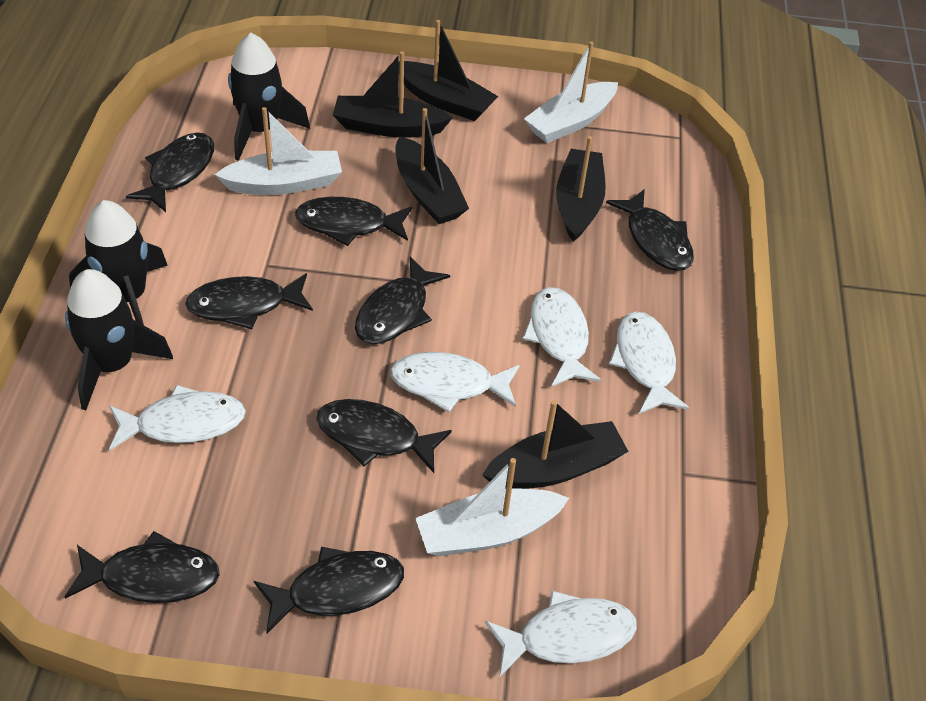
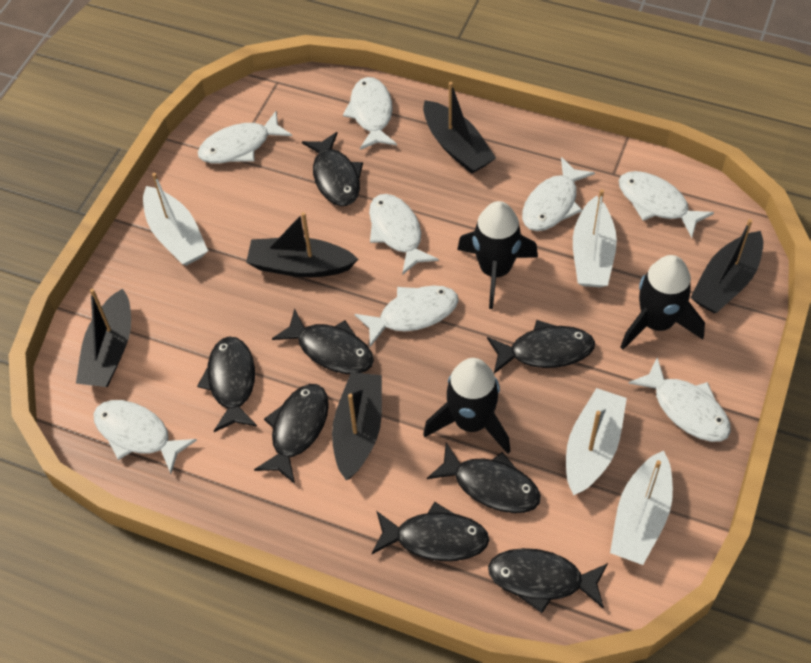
white boat: [214,107,342,195] [415,458,569,556] [524,41,618,143] = 3 -> [143,173,208,266] [566,388,627,496] [573,189,617,287] [610,450,673,565] = 4
white fish: [109,385,246,451] [390,352,520,412] [485,591,637,676] [522,287,601,387] [609,312,689,414] = 5 -> [93,400,197,474] [198,111,292,163] [343,77,397,150] [355,285,459,347] [369,194,439,275] [522,157,595,231] [619,171,714,238] [628,357,731,442] = 8

